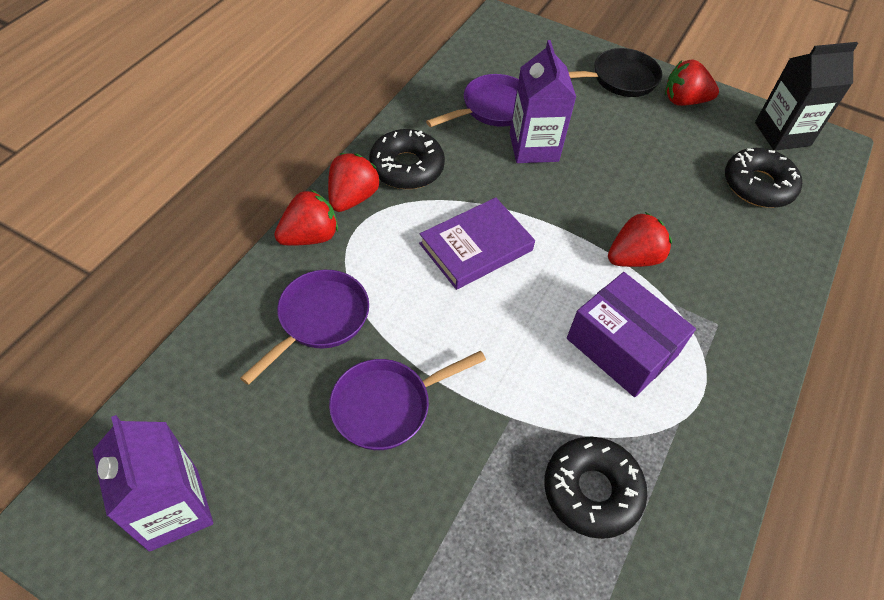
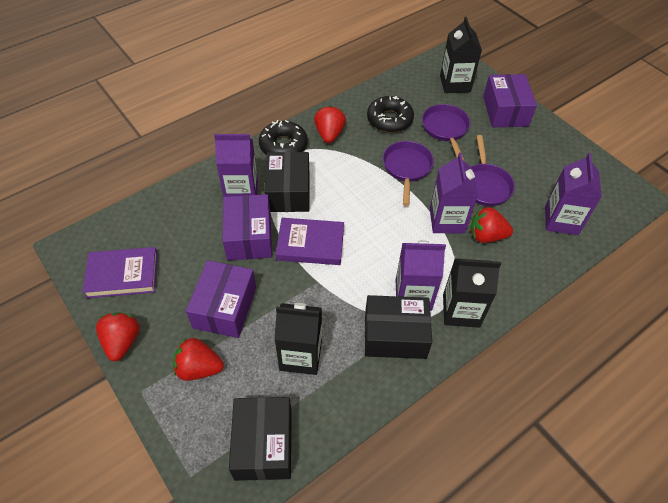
black box: none = 0 -> [229,397,292,481] [264,152,309,212] [365,295,432,359] = 3
black carton: [755,42,858,151] = 1 -> [274,303,322,375] [440,17,482,93] [443,258,501,328] = 3
black donut: [369,129,445,189] [544,437,647,539] [725,148,802,208] = 3 -> [259,120,308,154] [367,96,414,133] = 2
black pan: [569,48,662,97] = 1 -> none = 0
purple book: [419,197,535,290] = 1 -> [82,247,158,298] [276,218,344,265] = 2
purple box: [567,272,696,397] = 1 -> [186,260,256,338] [222,194,272,260] [483,74,537,127] = 3
purple carton: [92,415,213,552] [510,40,576,163] = 2 -> [214,134,258,197] [396,240,446,311] [430,153,478,233] [545,153,602,235] = 4

